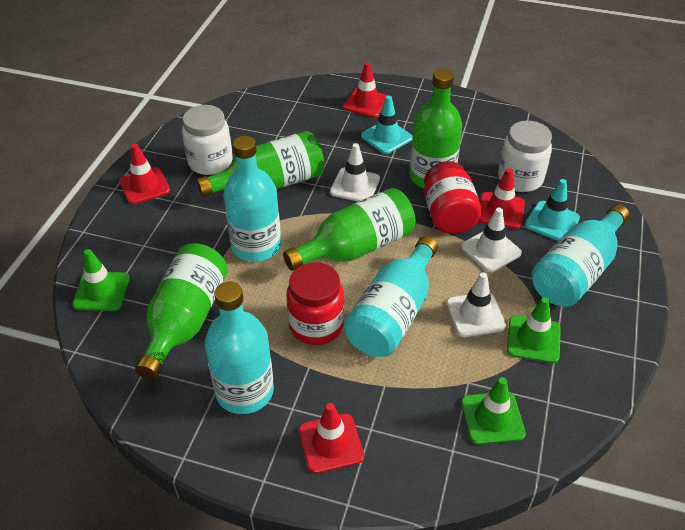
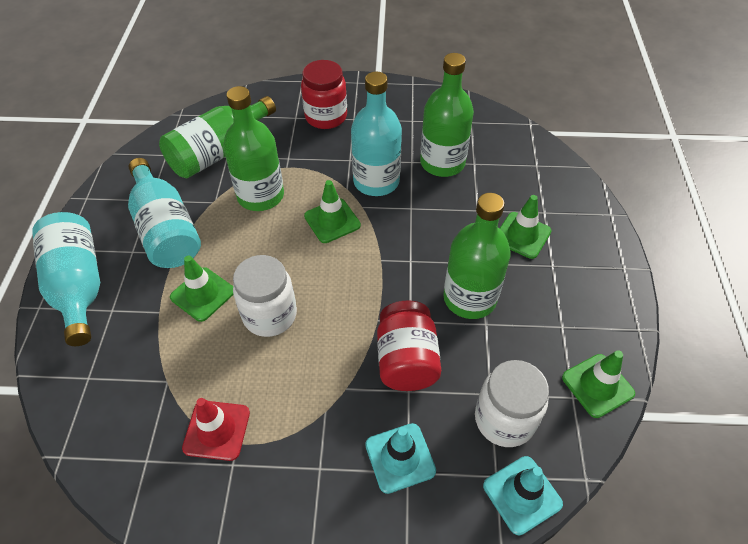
green traffic cone: [72,249,130,311] [461,377,526,445] [507,297,561,363] = 3 -> [170,256,234,322] [304,180,361,243] [499,195,552,259] [562,350,635,418] = 4
red traffic cone: [119,144,170,204] [299,403,364,474] [343,62,388,118] [479,168,525,229] = 4 -> [182,398,250,461] = 1
turquoise bottle: [205,281,274,414] [223,136,281,262] [344,236,438,357] [531,204,629,307] = 4 -> [32,212,100,346] [128,158,201,268] [351,72,402,196] = 3
white traffic cone: [330,143,380,202] [447,272,506,337] [461,208,522,272] = 3 -> none = 0

